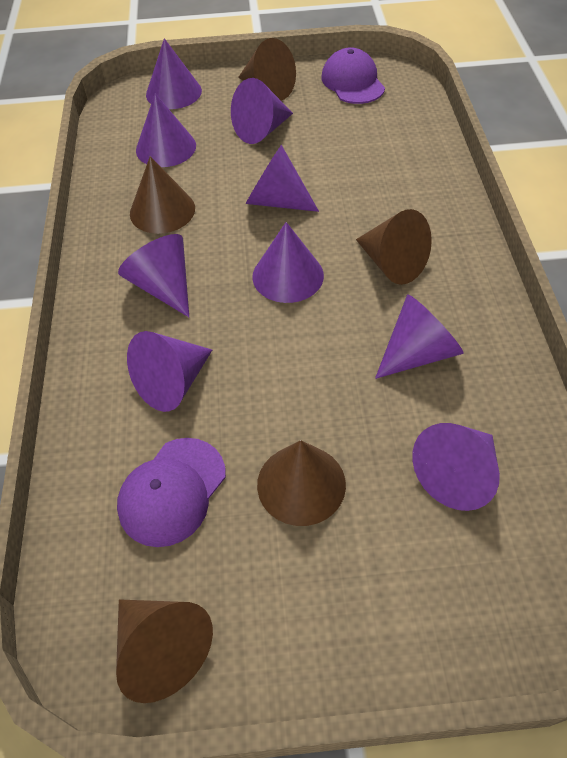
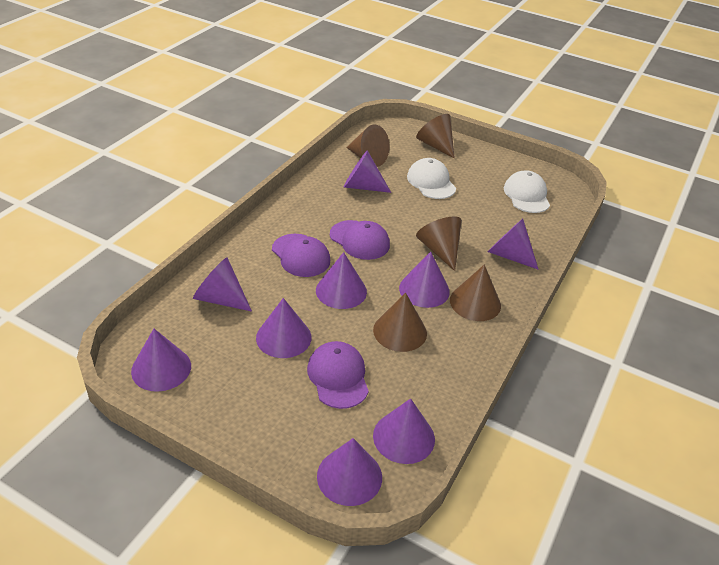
purple cap: [117,438,226,547] [321,48,385,104] = 2 -> [272,234,330,277] [307,341,369,409] [330,220,390,260] = 3
white cap: none = 0 -> [407,158,456,199] [504,170,550,213] = 2

